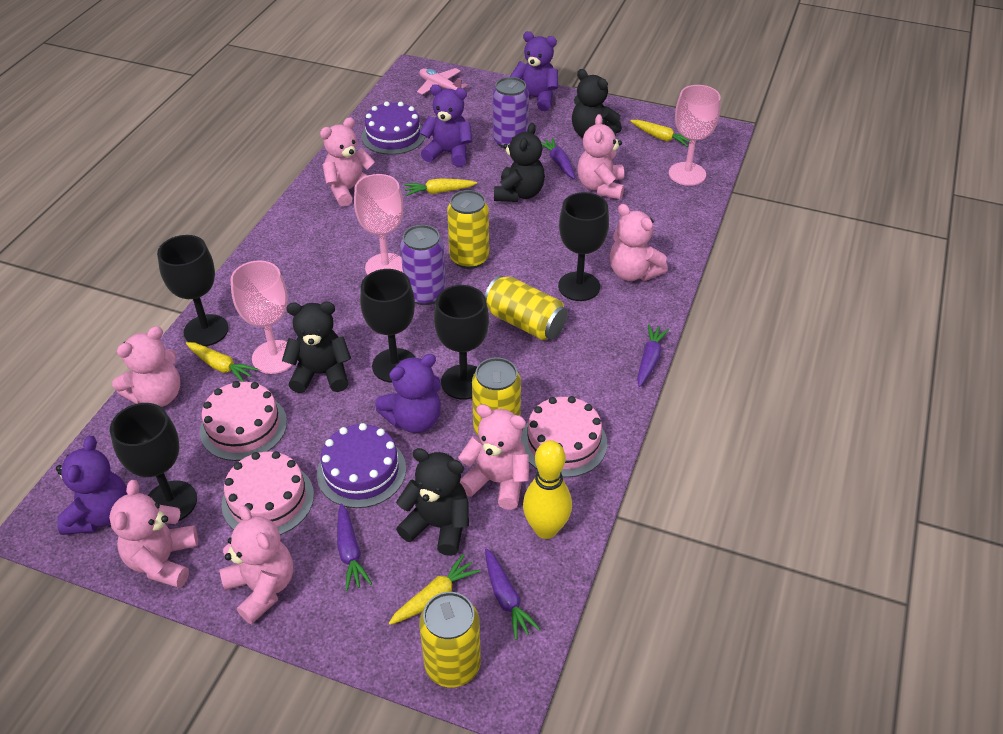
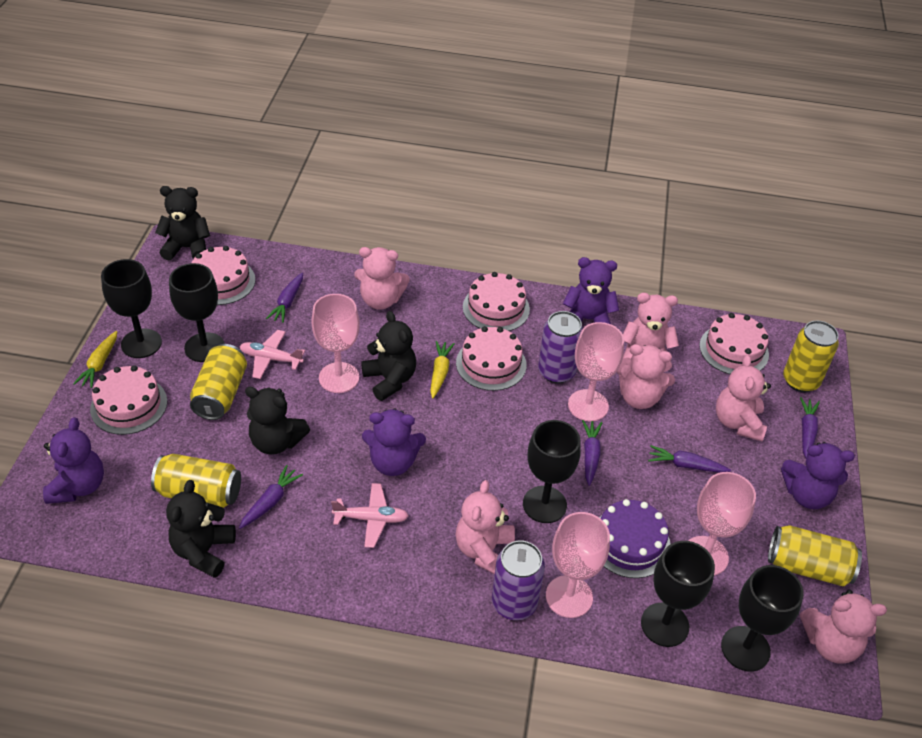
pink cake: [200,381,287,461] [222,451,314,535] [521,396,607,477] = 3 -> [90,365,167,435] [192,246,255,305] [456,326,527,391] [463,272,530,331] [699,313,769,374] = 5
pink goblet: [230,261,293,374] [354,174,403,275] [669,85,721,186] = 3 -> [311,294,360,393] [546,512,610,618] [568,322,624,421] [688,472,756,576] = 4
pink plane: [417,68,468,95] = 1 -> [239,330,305,379] [331,483,409,548] = 2
pink teddy bear: [109,480,198,588] [112,326,180,407] [219,505,293,624] [320,117,375,207] [458,404,529,510] [577,114,624,199] [610,204,668,281] = 7 -> [354,247,410,310] [456,480,515,574] [617,344,675,409] [622,293,679,372] [716,355,771,441] [800,590,887,664] = 6
purple cake: [317,423,406,508] [361,101,425,155] = 2 -> [599,499,670,578] = 1
purple carrot: [337,503,372,591] [485,548,540,640] [541,137,575,179] [637,324,669,387] = 4 -> [239,465,303,529] [266,273,303,323] [582,420,602,486] [648,445,731,473] [800,397,820,458] = 5
yellow bowling pin: [523,440,572,539] = 1 -> none = 0
yellow carrot: [186,342,258,382] [388,554,480,625] [404,178,477,196] [630,120,690,147] = 4 -> [73,331,117,388] [430,341,455,398] = 2

